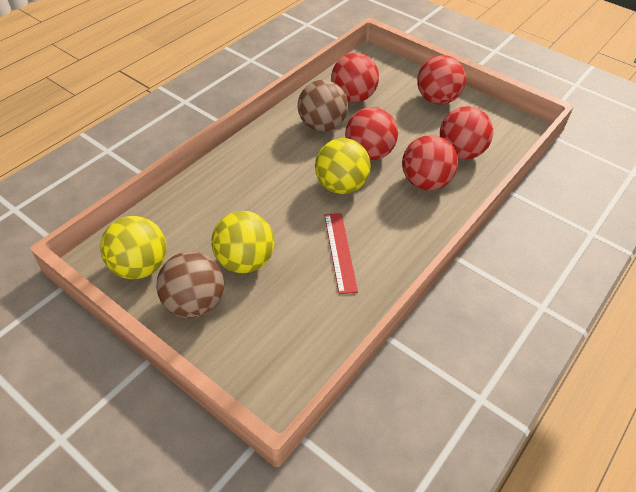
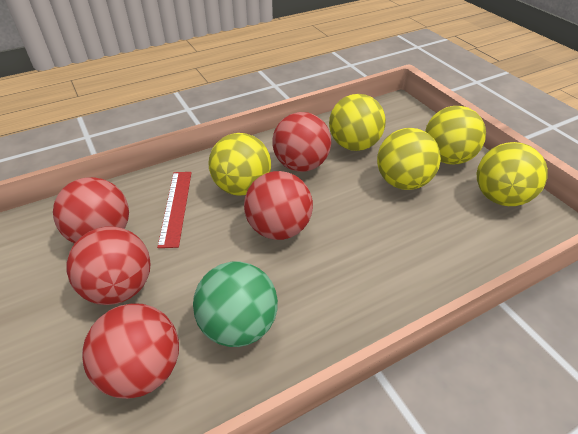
brown ball: [156,251,224,318] [298,80,348,132] = 2 -> none = 0
green ball: none = 0 -> [193,262,278,347] = 1
yellow ball: [100,216,167,279] [211,211,275,273] [315,138,371,194] = 3 -> [208,133,271,196] [329,94,386,151] [377,128,441,190] [425,106,486,164] [477,142,548,206] = 5

